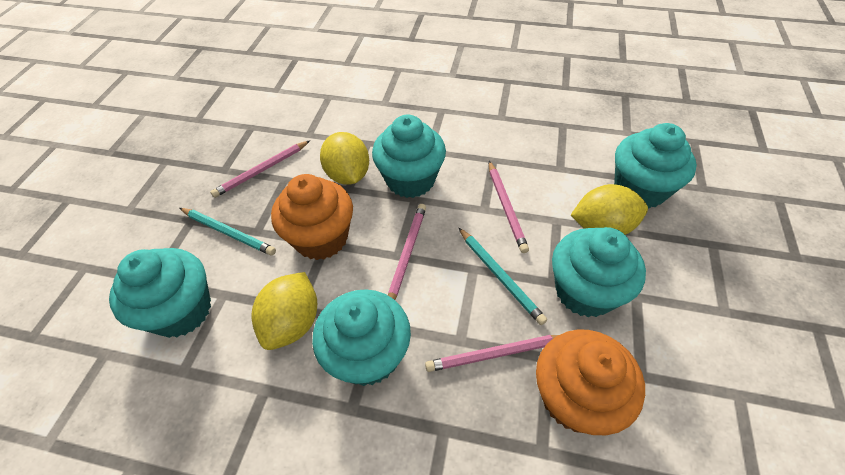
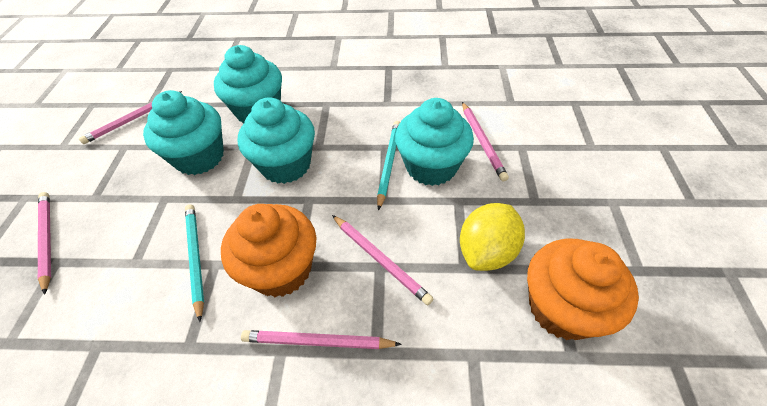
pink pencil: [210,140,310,198] [388,204,426,300] [425,335,558,372] [489,161,529,253] = 4 -> [38,192,51,295] [79,91,182,144] [241,330,402,349] [332,215,433,305] [462,102,509,181] = 5
turquoise cupcake: [109,248,211,338] [312,289,411,386] [372,114,446,198] [552,227,646,317] [614,123,697,209] = 5 -> [143,90,224,175] [214,45,282,124] [238,97,315,184] [395,98,474,186] = 4
yellow lemon: [252,272,317,350] [320,132,369,185] [571,184,648,235] = 3 -> [460,203,525,271] = 1

